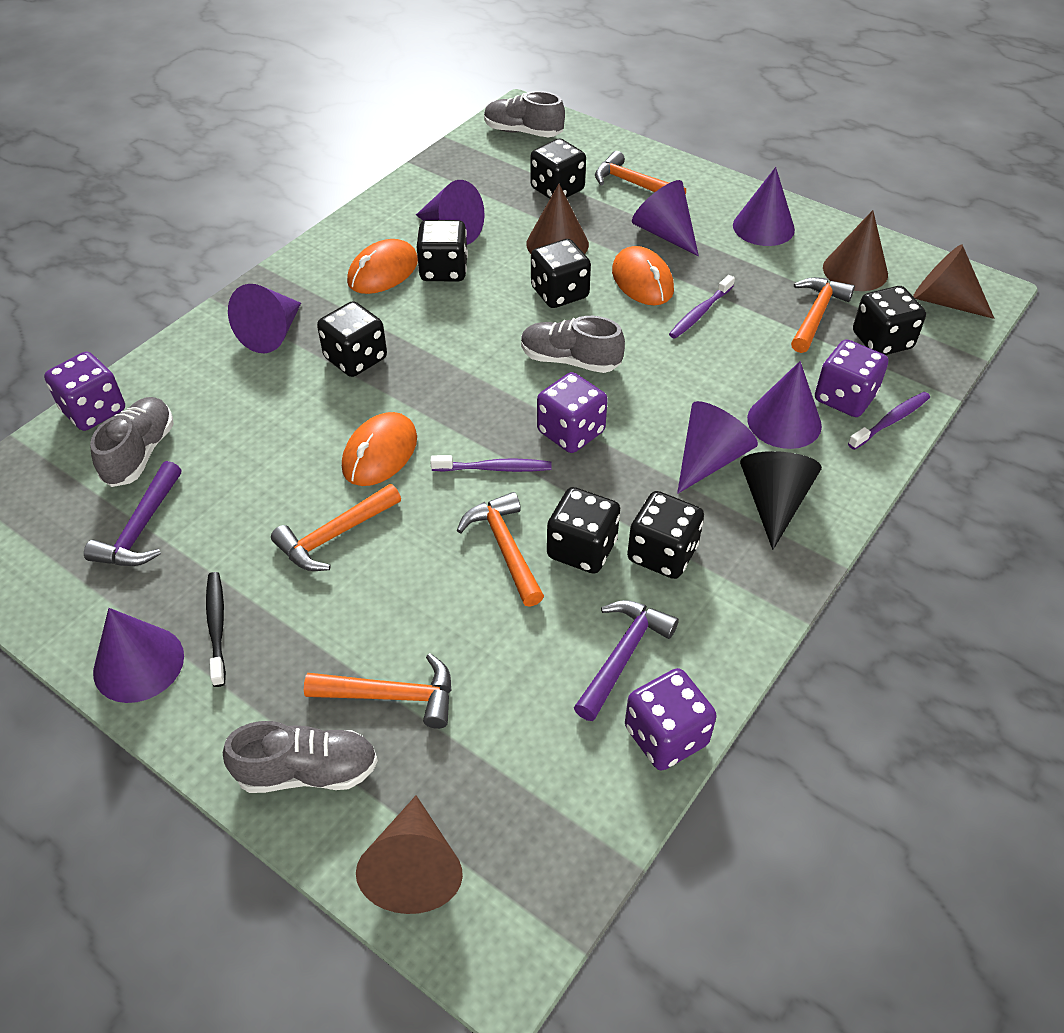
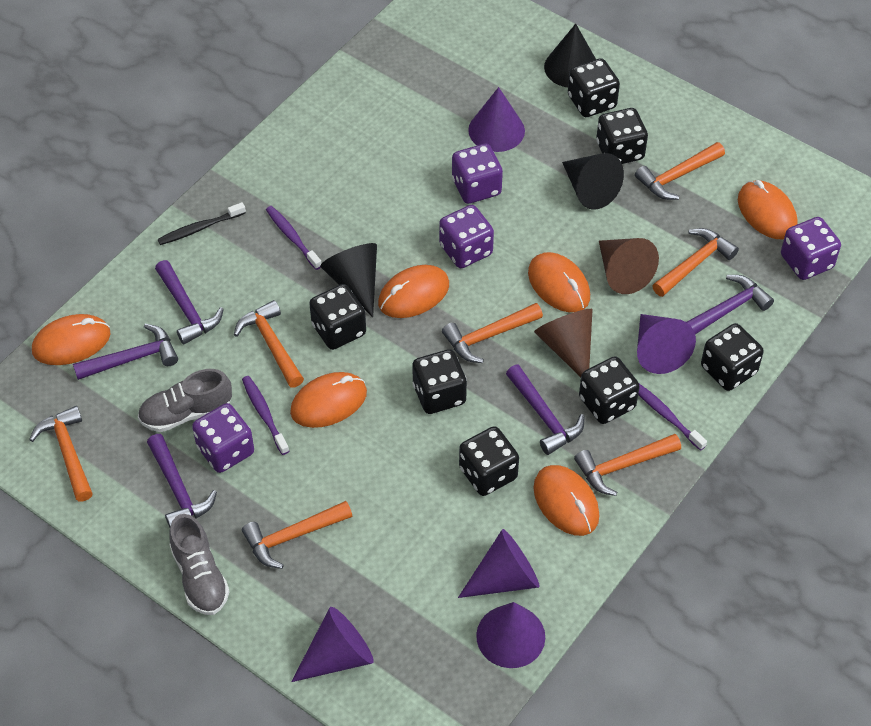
black cone: [740,451,822,550] = 1 -> [320,243,377,317] [544,24,596,87] [562,153,624,210] = 3
brown cone: [356,796,463,914] [526,184,589,254] [823,210,888,291] [913,244,994,319] = 4 -> [534,309,593,377] [599,238,659,294] = 2
grey shoe: [90,397,174,487] [223,721,378,793] [484,91,565,137] [521,316,625,373] = 4 -> [138,369,232,432] [169,514,230,615] = 2
orange hammer: [271,484,401,571] [304,653,452,729] [457,492,544,607] [595,151,686,195] [791,277,855,353] = 5 -> [29,406,93,501] [234,300,304,387] [242,501,352,569] [442,303,543,363] [574,434,681,496] [635,142,725,200] [652,228,739,297] = 7
orange mouse: [342,412,417,486] [347,239,418,294] [612,246,674,305] = 3 -> [32,314,111,365] [290,372,367,428] [378,265,449,318] [528,252,590,312] [533,465,599,536] [738,180,798,239] = 6
purple cone: [93,608,184,703] [228,284,301,353] [416,180,485,245] [632,180,699,256] [677,401,758,494] [733,167,795,246] [747,361,822,449] = 7 -> [291,607,374,682] [458,529,540,598] [468,87,525,152] [476,602,545,668] [637,314,696,374] = 5
purple hammer: [84,461,181,566] [574,600,679,721] = 2 -> [73,324,178,380] [147,434,217,527] [155,260,224,344] [506,364,585,455] [687,275,774,334] = 5

